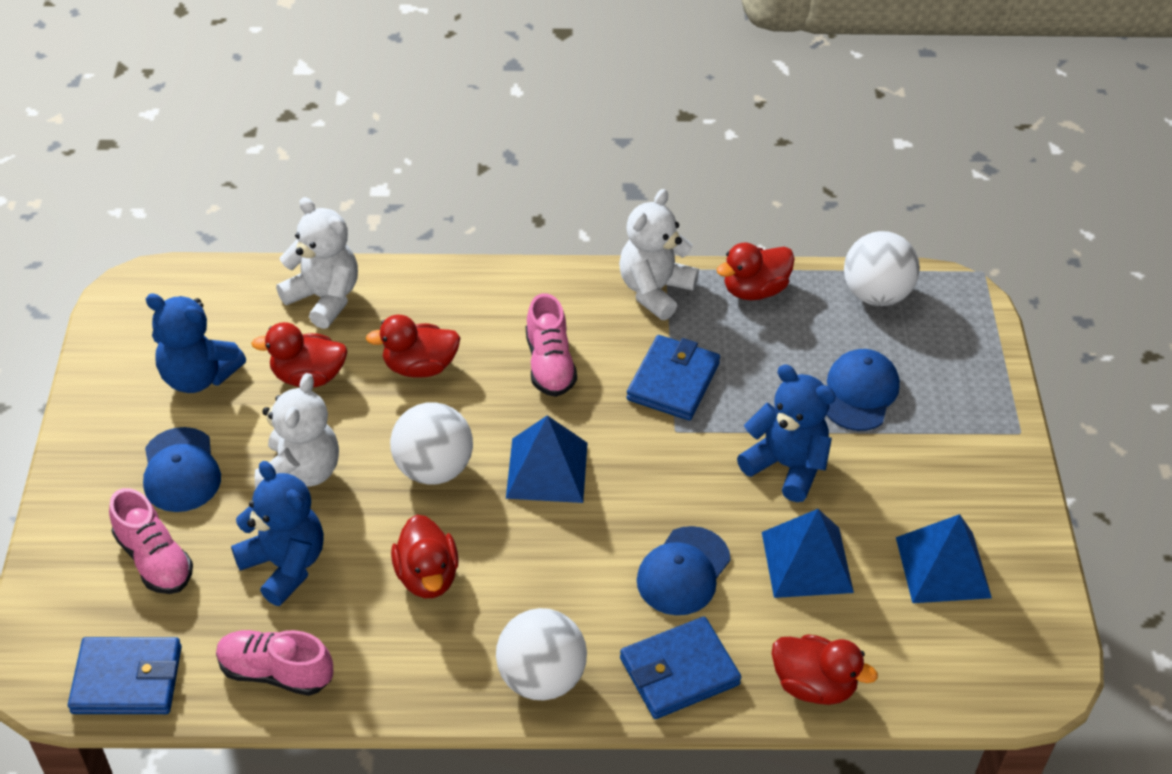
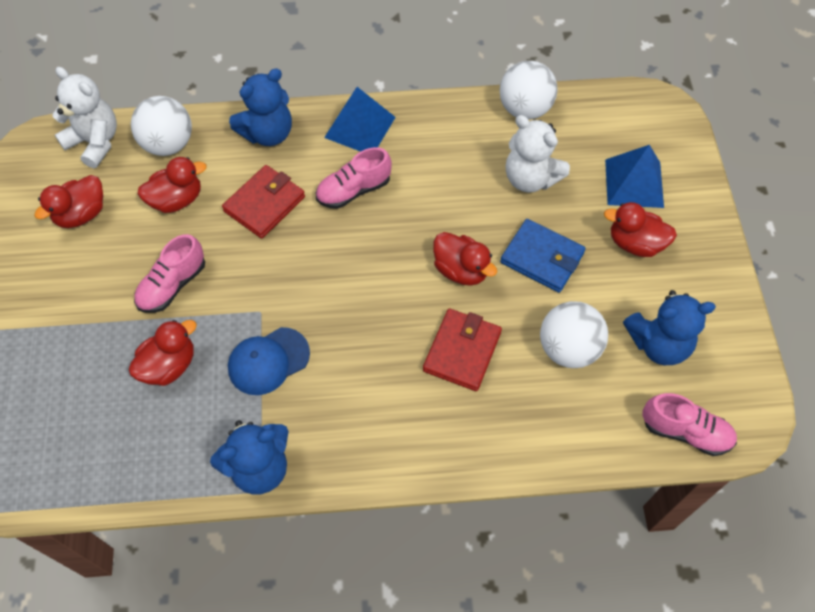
blue cap: [143,427,221,512] [637,526,731,615] [827,349,900,431] = 3 -> [228,327,310,395] = 1
blue pyramid: [506,415,588,503] [762,509,854,598] [896,514,992,603] = 3 -> [324,87,396,152] [605,145,664,208] = 2
blue wallet: [68,637,182,714] [620,617,741,719] [626,335,720,421] = 3 -> [500,219,585,293] = 1
red wallet: none = 0 -> [222,165,305,239] [423,309,502,391] = 2
white teddy bear: [255,373,339,489] [276,197,358,329] [619,189,699,320] = 3 -> [52,67,117,168] [506,115,570,192] = 2

